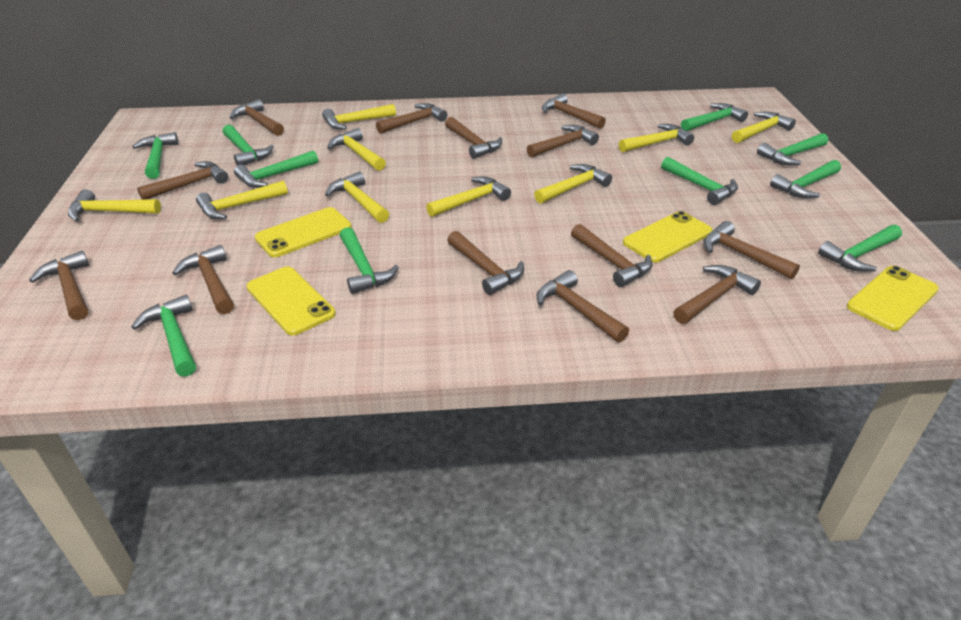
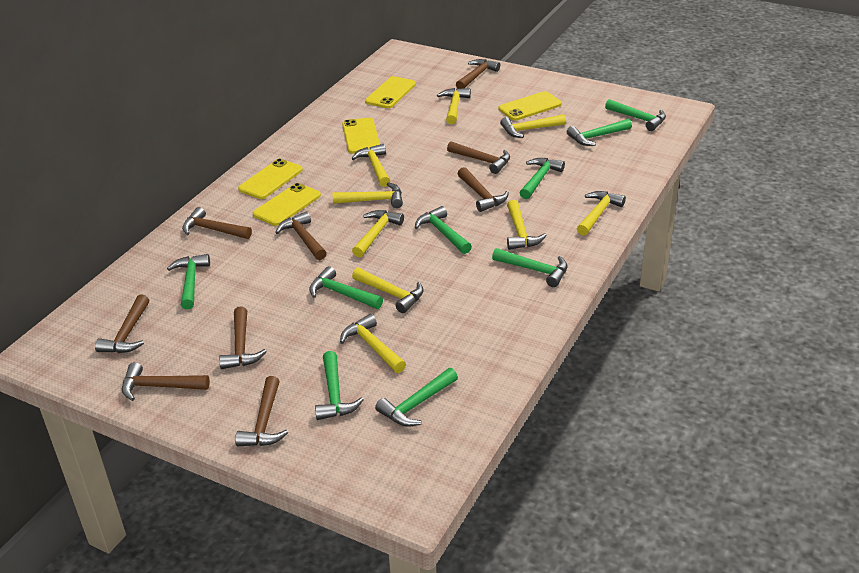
brown hammer: [29,251,89,320] [137,161,228,200] [173,245,234,314] [230,99,284,136] [376,103,447,134] [445,117,502,159] [447,231,524,295] [527,125,599,158] [537,270,629,343] [542,93,606,129] [571,224,653,287] [673,265,761,324] [703,221,800,279] = 13 -> [95,294,149,353] [122,362,210,401] [182,207,252,239] [219,306,267,369] [235,376,288,446] [275,211,327,260] [447,141,510,174] [456,59,500,89] [457,167,509,212] = 9
green hammer: [132,132,178,179] [132,295,196,377] [223,125,274,165] [234,151,318,188] [339,227,399,294] [661,157,738,205] [681,103,748,131] [757,133,828,165] [770,160,841,198] [818,225,902,272] = 10 -> [167,254,210,310] [309,266,383,309] [315,351,364,420] [375,368,458,427] [415,206,472,254] [492,248,567,287] [520,158,565,199] [567,119,632,146] [605,99,666,131] = 9
yellow phone: [247,267,336,335] [255,207,352,257] [623,211,713,263] [847,266,939,331] = 4 -> [238,159,303,199] [253,183,321,226] [342,118,380,154] [365,76,416,108] [499,91,562,121] = 5

